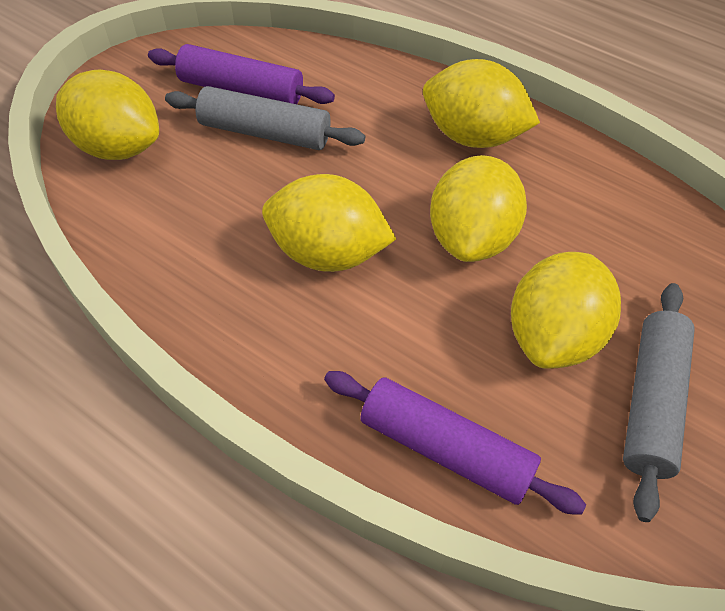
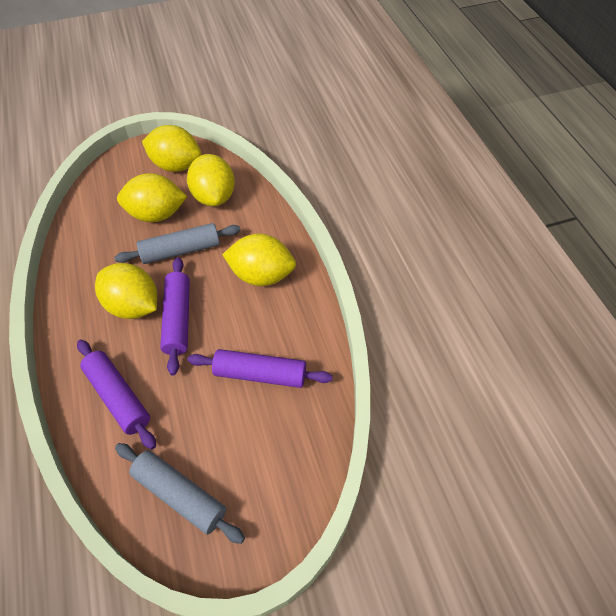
purple rolling pin: [148,44,335,104] [324,371,586,515] = 2 -> [77,340,156,450] [160,257,190,375] [188,349,333,388] = 3

